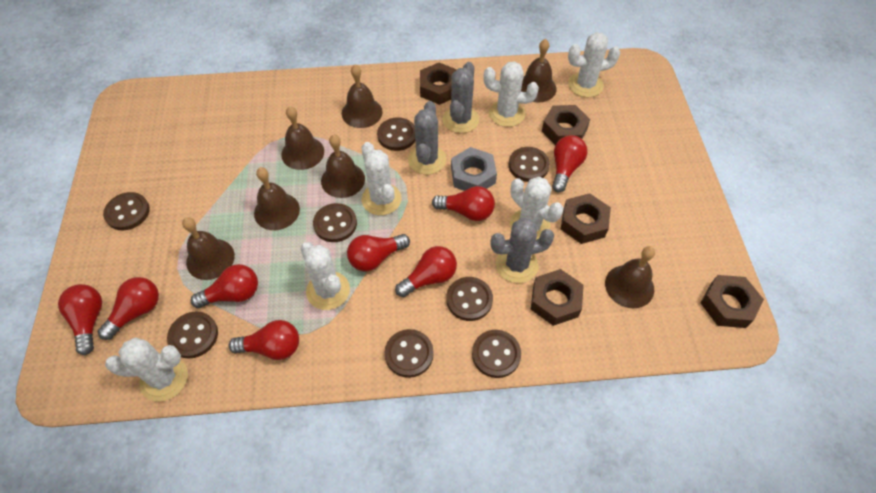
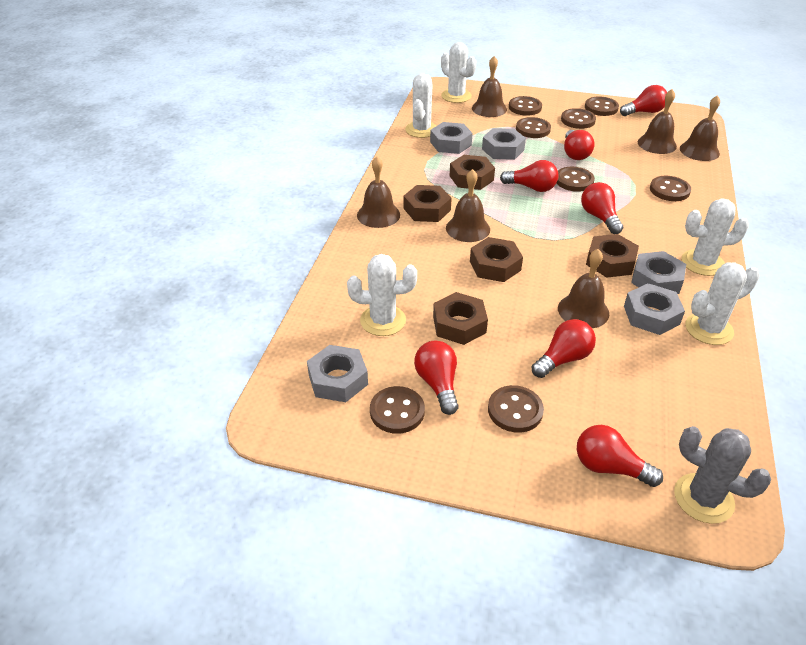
brown bell: [182,217,235,280] [254,167,300,230] [281,106,324,170] [321,135,365,198] [342,65,383,128] [521,39,557,103] [605,246,655,308] = 7 -> [357,156,400,228] [446,169,490,242] [472,56,507,117] [558,249,609,328] [638,89,677,154] [680,95,720,161] = 6
grey cactus: [408,101,446,175] [443,62,479,133] [490,218,554,283] = 3 -> [674,426,771,524] = 1
grey nut: [451,147,497,191] = 1 -> [307,345,368,402] [430,122,473,154] [482,128,526,160] [624,283,685,335] [631,251,686,294] = 5
red light bulb: [58,284,102,355] [98,277,159,340] [191,264,258,308] [229,320,299,360] [347,234,410,271] [395,246,457,297] [432,186,495,221] [552,135,588,192] = 8 -> [414,340,459,415] [500,160,558,192] [531,319,596,378] [564,130,595,160] [577,425,663,487] [581,182,623,234] [620,85,667,116] = 7
white cactus: [105,337,188,402] [300,242,350,310] [361,142,401,215] [483,61,539,127] [509,177,563,240] [568,32,620,97] = 6 -> [347,254,417,336] [405,73,436,138] [441,42,476,103] [681,199,749,276] [686,262,760,345] = 5

